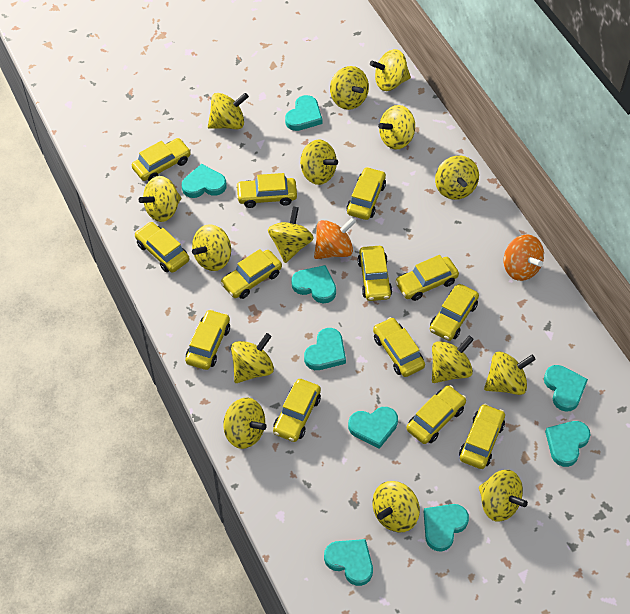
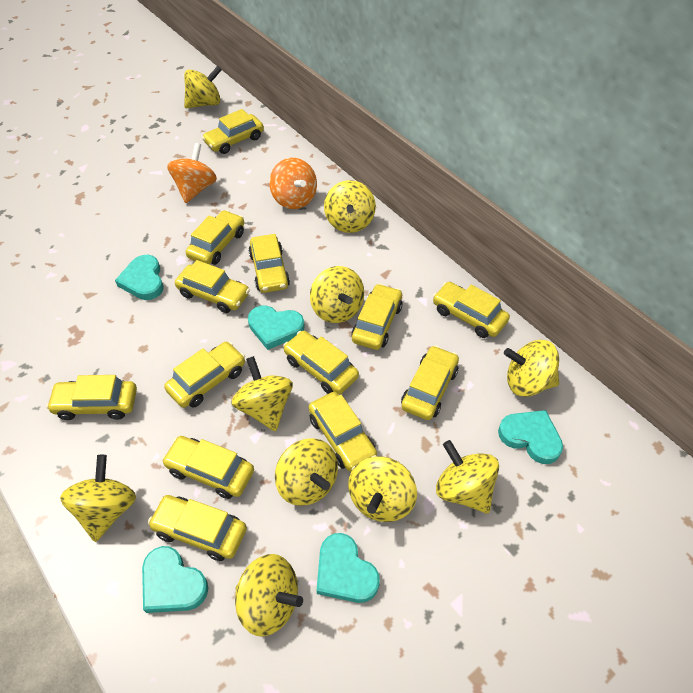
turquoise heart: [181,164,227,198] [285,95,322,131] [291,265,336,303] [304,328,346,370] [324,539,373,586] [348,407,398,449] [424,504,469,551] [544,365,588,412] [545,421,591,467] = 9 -> [115,255,164,300] [142,546,208,613] [248,306,304,350] [316,533,380,603] [498,410,563,464] = 5
yellow spinning top: [139,176,181,222] [192,224,231,271] [208,93,249,129] [223,398,267,449] [231,333,274,383] [268,206,313,263] [300,139,338,185] [330,66,369,110] [370,49,411,91] [372,481,420,532] [378,105,415,150] [432,336,474,383] [435,155,479,200] [479,470,528,521] [484,351,536,395] = 15 -> [60,455,136,542] [184,66,222,108] [231,356,293,431] [235,554,303,637] [275,438,338,506] [310,266,364,323] [324,180,376,233] [348,456,417,522] [436,440,499,514] [504,340,559,397] = 10

